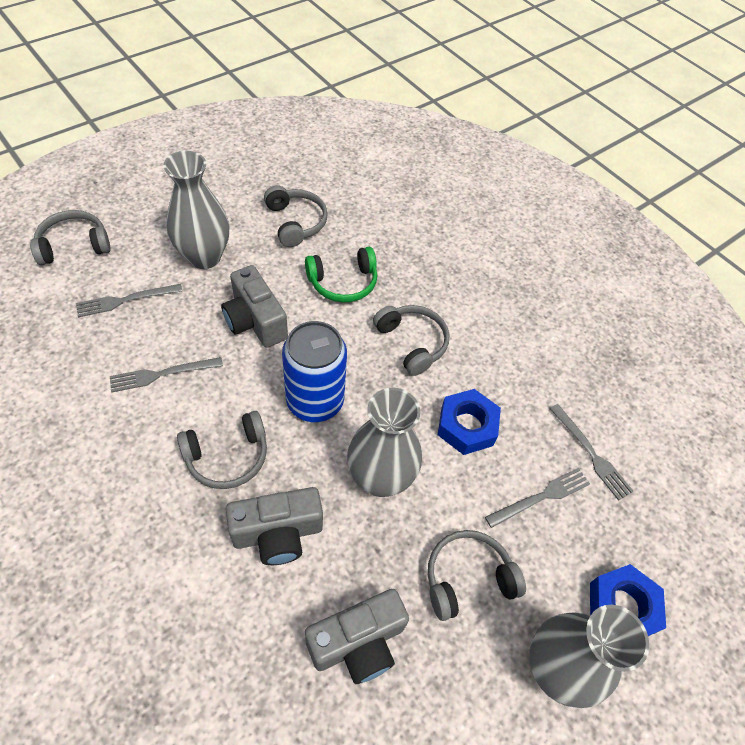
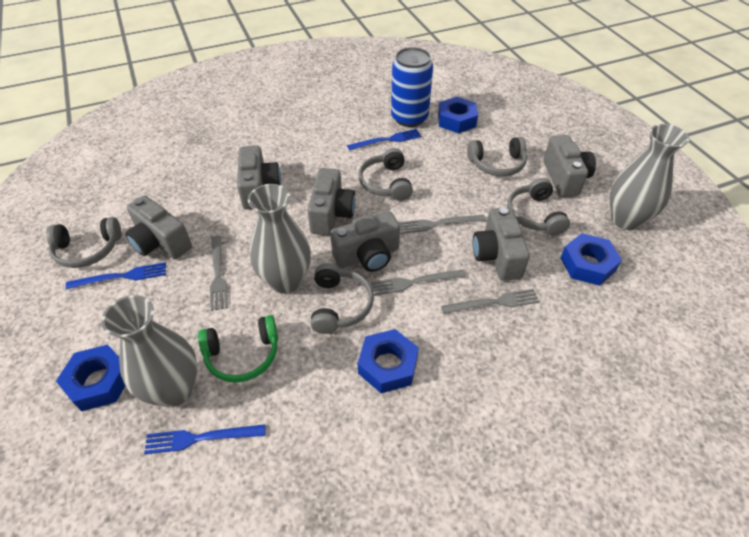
blue fork: none = 0 -> [66,262,166,289] [144,424,265,454] [347,129,421,150] = 3
blue nut: [438,389,501,455] [590,564,666,636] = 2 -> [56,345,125,411] [358,329,419,393] [438,97,478,133] [561,233,622,286] = 4
grey camera: [221,265,288,348] [226,487,323,565] [305,589,409,684] = 3 -> [125,196,192,259] [237,146,281,209] [307,168,356,235] [330,212,400,272] [473,207,530,281] [543,135,596,197] = 6

